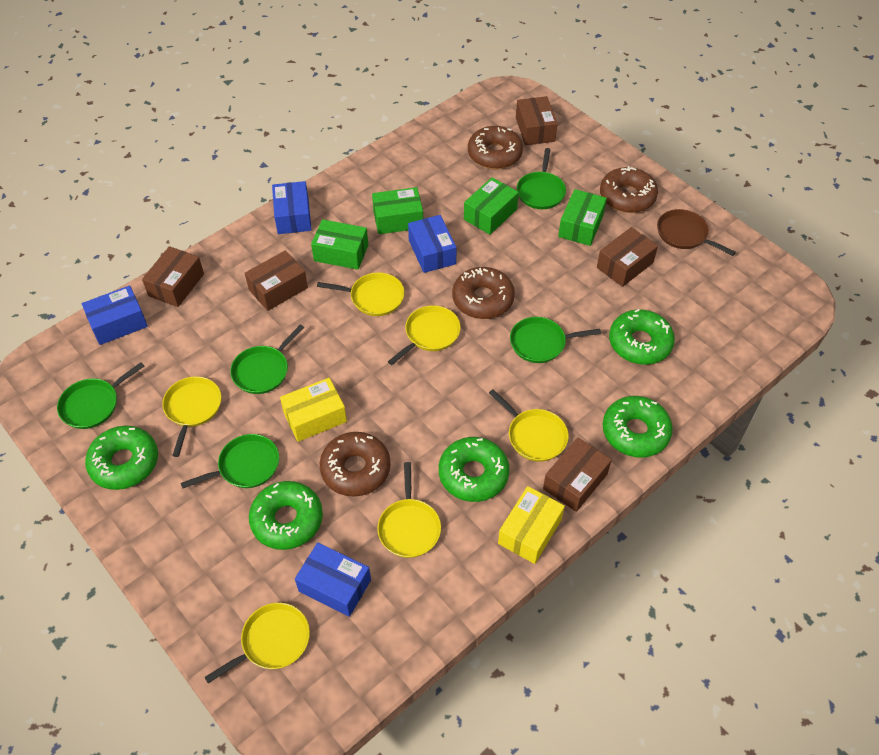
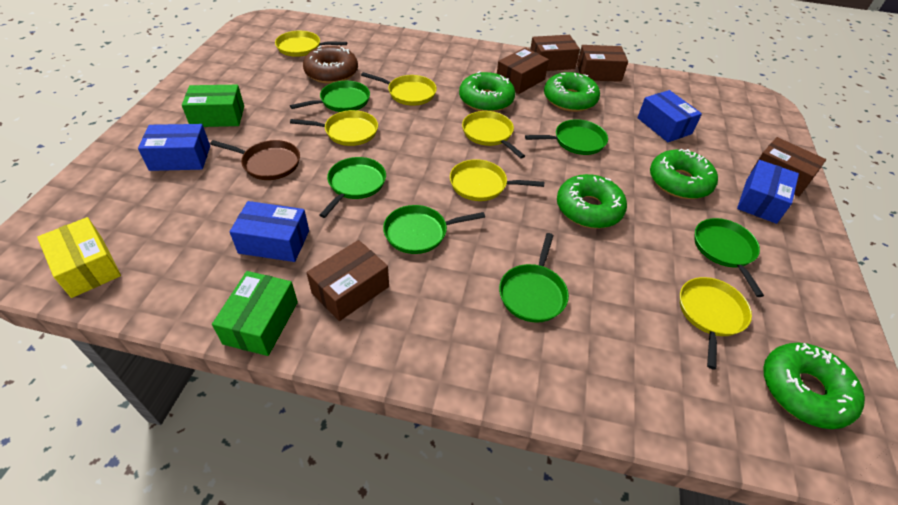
brown donut: [319,432,391,496] [452,267,515,319] [468,126,523,169] [600,166,658,213] = 4 -> [303,46,358,84] = 1
green box: [311,219,368,270] [372,187,423,234] [464,177,519,235] [558,189,607,246] = 4 -> [182,85,244,127] [212,271,298,356] = 2
green pan: [57,362,144,429] [181,434,279,488] [230,325,304,394] [510,317,601,363] [517,148,566,209] = 5 -> [290,81,370,112] [320,157,386,218] [383,205,485,254] [499,233,569,323] [525,119,608,155] [694,218,764,297] = 6
yellow box: [280,378,347,442] [498,486,565,564] = 2 -> [37,217,121,298] = 1

